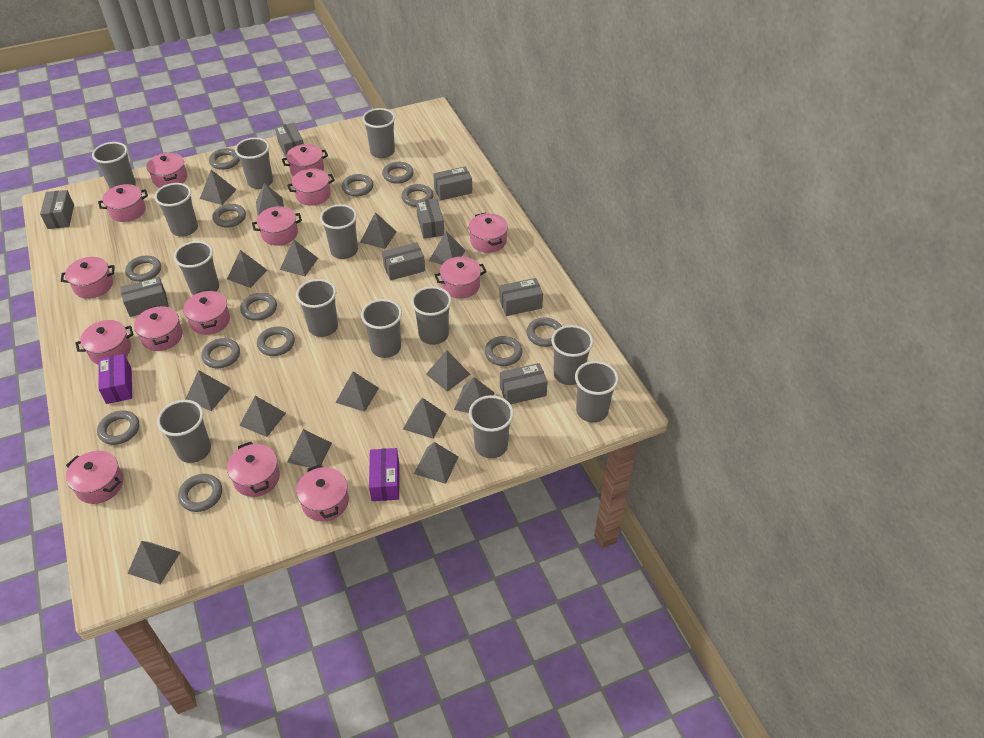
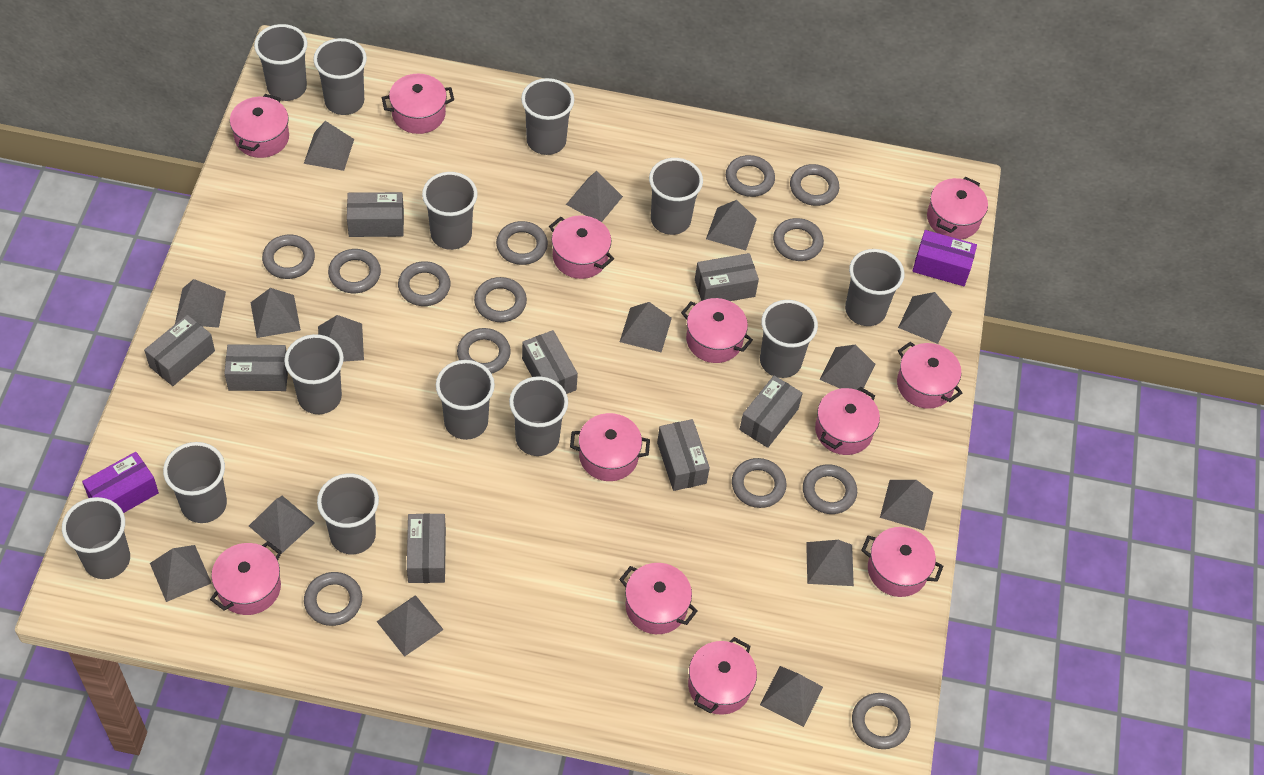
pink pot: [61,257,115,299] [66,451,123,504] [75,320,134,365] [98,184,148,222] [134,305,183,351] [147,153,187,188] [183,289,230,335] [227,442,280,497] [252,206,302,246] [282,144,328,176] [287,169,335,206] [296,464,349,522] [435,257,487,298] [469,213,508,253] = 14 -> [210,541,282,615] [230,94,289,158] [382,74,454,134] [549,215,614,279] [570,413,650,481] [619,563,697,634] [681,298,753,363] [688,637,757,715] [815,387,880,455] [861,527,943,597] [897,342,962,409] [927,177,988,240] = 12

